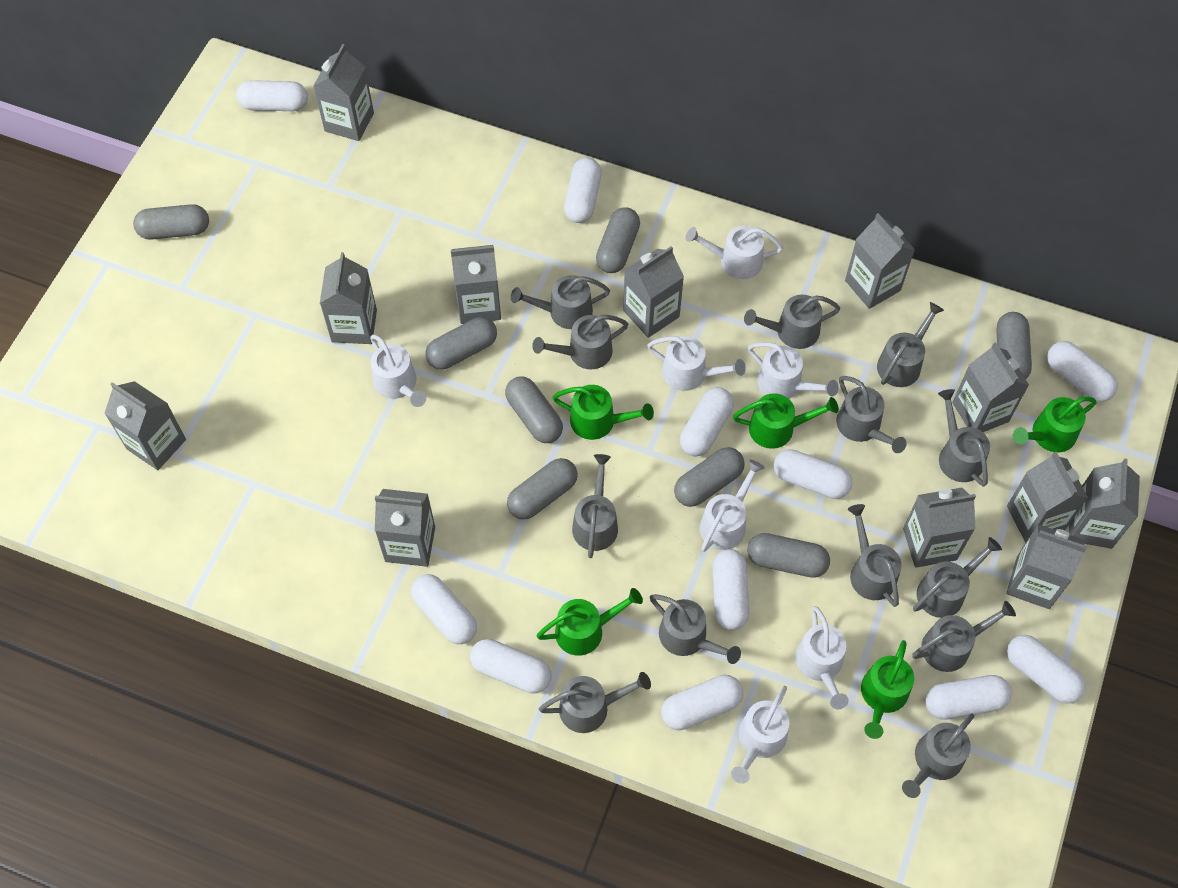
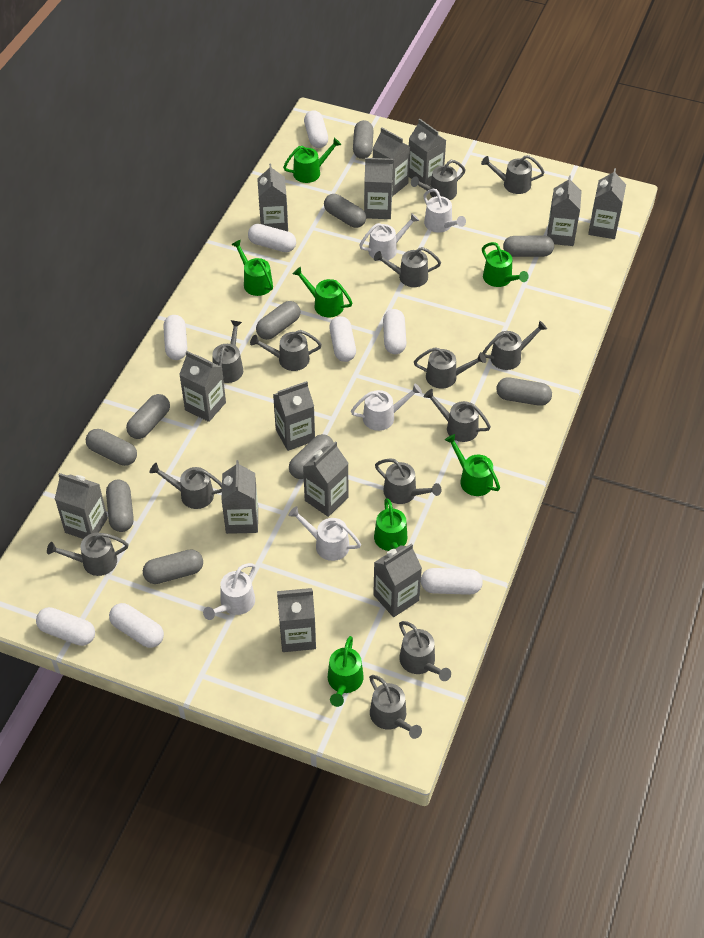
green watering can: [537,588,643,656] [553,385,654,440] [733,393,839,449] [861,640,914,739] [1013,396,1097,452] = 5 -> [231,240,273,296] [283,138,341,183] [293,267,352,317] [328,636,364,707] [374,498,408,551] [445,434,500,496] [482,242,529,287] = 7
grey capsule: [133,204,209,240] [425,317,497,370] [505,376,563,443] [507,458,578,520] [596,207,640,273] [674,447,745,507] [747,533,830,578] [996,312,1032,379] = 8 -> [86,429,137,466] [106,479,134,532] [126,394,170,439] [143,549,203,584] [256,301,300,340] [289,434,334,479] [324,194,366,228] [353,120,374,159] [497,377,552,406] [503,236,554,257] = 10
grey carton: [104,381,186,470] [314,44,374,141] [320,252,377,344] [375,489,435,567] [451,245,501,324] [623,246,684,338] [845,213,915,309] [903,488,976,568] [952,342,1029,432] [1006,524,1087,609] [1007,452,1088,543] [1069,459,1140,549] = 12 -> [55,473,108,539] [179,351,226,422] [221,460,258,534] [257,164,288,231] [273,381,315,451] [277,588,316,652] [303,441,349,517] [364,158,393,219] [372,128,410,196] [373,543,422,617] [409,119,446,186] [547,175,581,246] [588,168,626,239] = 13
white capsule: [236,80,308,111] [411,574,477,644] [470,639,552,694] [564,158,602,223] [661,675,743,730] [680,387,734,456] [712,549,749,630] [774,449,853,499] [925,675,1012,720] [1007,635,1086,704] [1047,341,1118,402] = 11 -> [36,607,95,646] [109,603,164,648] [163,315,187,360] [248,224,296,252] [304,110,328,148] [329,316,356,362] [383,309,406,354] [421,568,483,595] = 8
white watering can: [370,335,426,407] [647,336,746,391] [686,226,783,279] [700,459,765,552] [731,686,789,784] [748,342,839,399] [795,606,849,709] = 7 -> [203,563,256,620] [288,506,361,561] [351,383,422,431] [359,213,419,261] [423,189,466,233] = 5

